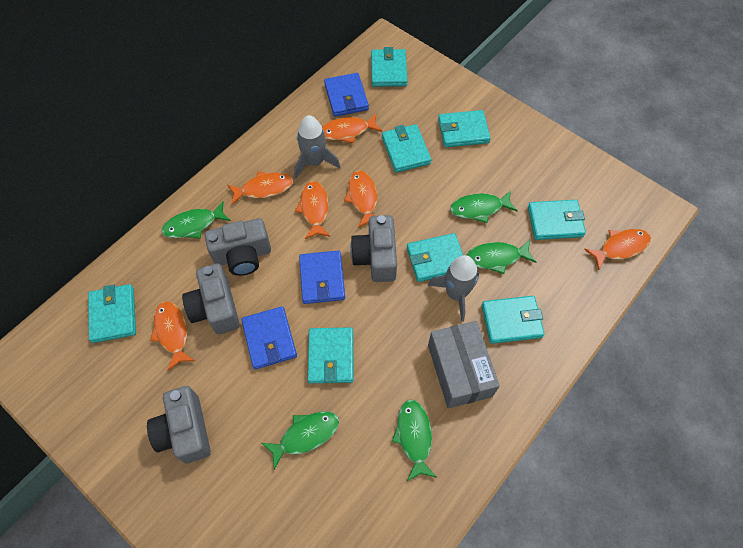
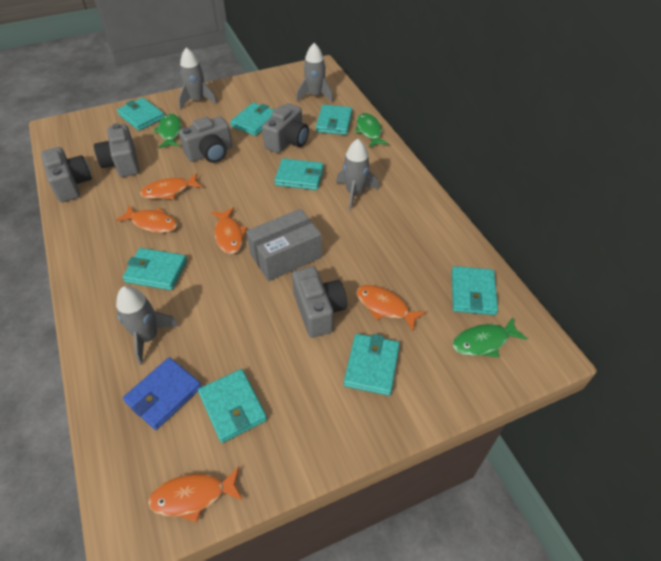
blue wallet: [241,306,297,369] [299,251,345,304] [324,73,369,117] = 3 -> [123,357,202,430] = 1
green fish: [162,201,231,239] [262,411,339,470] [392,399,437,481] [450,190,517,223] [466,240,536,274] = 5 -> [153,114,181,148] [355,113,389,147] [453,317,528,358] = 3
grey camera: [147,386,211,463] [182,263,240,334] [205,218,271,276] [350,215,397,282] = 4 -> [41,147,92,202] [94,123,139,177] [179,116,232,163] [262,103,309,153] [292,266,347,338] = 5
grey rocket: [294,115,340,178] [428,255,479,322] = 2 -> [116,286,179,365] [179,47,217,109] [296,43,333,102] [336,139,379,210] = 4
orange fish: [150,301,195,371] [228,171,293,205] [295,181,330,239] [322,114,382,143] [344,171,377,228] [584,229,651,270] = 6 -> [116,206,178,233] [140,173,202,199] [148,467,243,522] [211,207,247,254] [356,285,426,331] = 5

